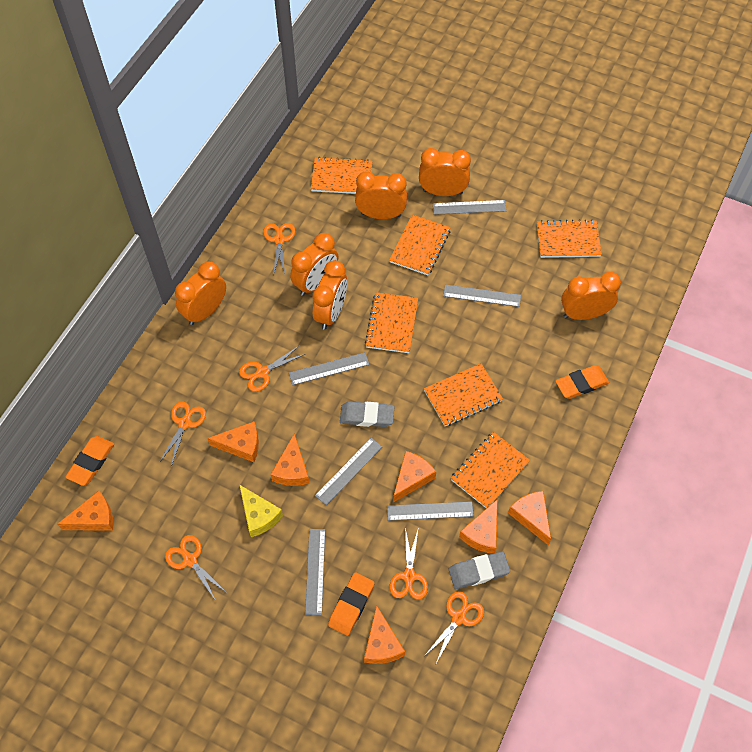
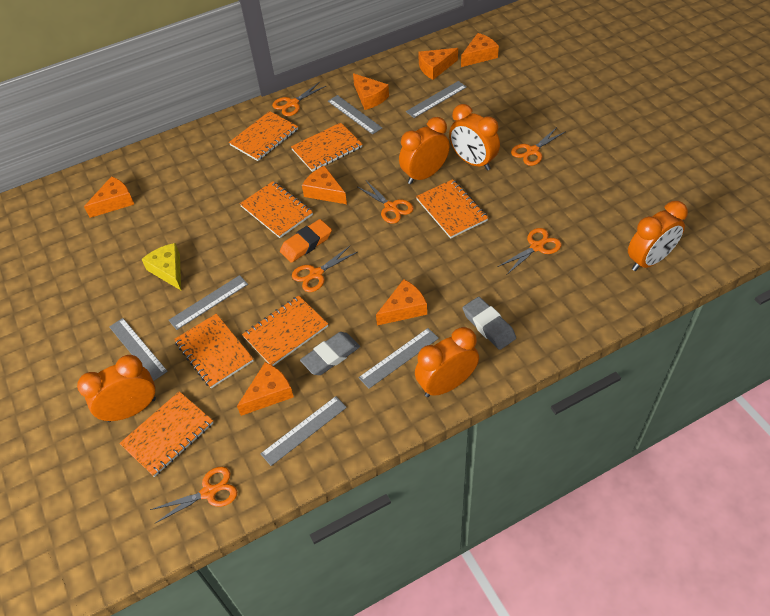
orange clock: [175,261,226,325] [290,233,338,296] [313,260,347,330] [355,172,407,219] [419,148,471,196] [561,272,621,320] = 6 -> [77,355,156,422] [399,117,450,184] [415,327,479,397] [449,104,500,170] [628,201,688,271] = 5
orange eraser: [65,436,114,486] [328,572,374,636] [556,365,609,399] = 3 -> [280,219,332,263] = 1
orange notebook: [311,157,372,194] [365,292,418,353] [389,215,451,275] [424,363,503,426] [451,432,530,508] [537,219,602,258] = 6 -> [119,391,213,477] [174,314,254,388] [229,111,298,161] [240,181,313,238] [242,295,328,366] [291,122,363,172] [416,179,488,239] = 7

